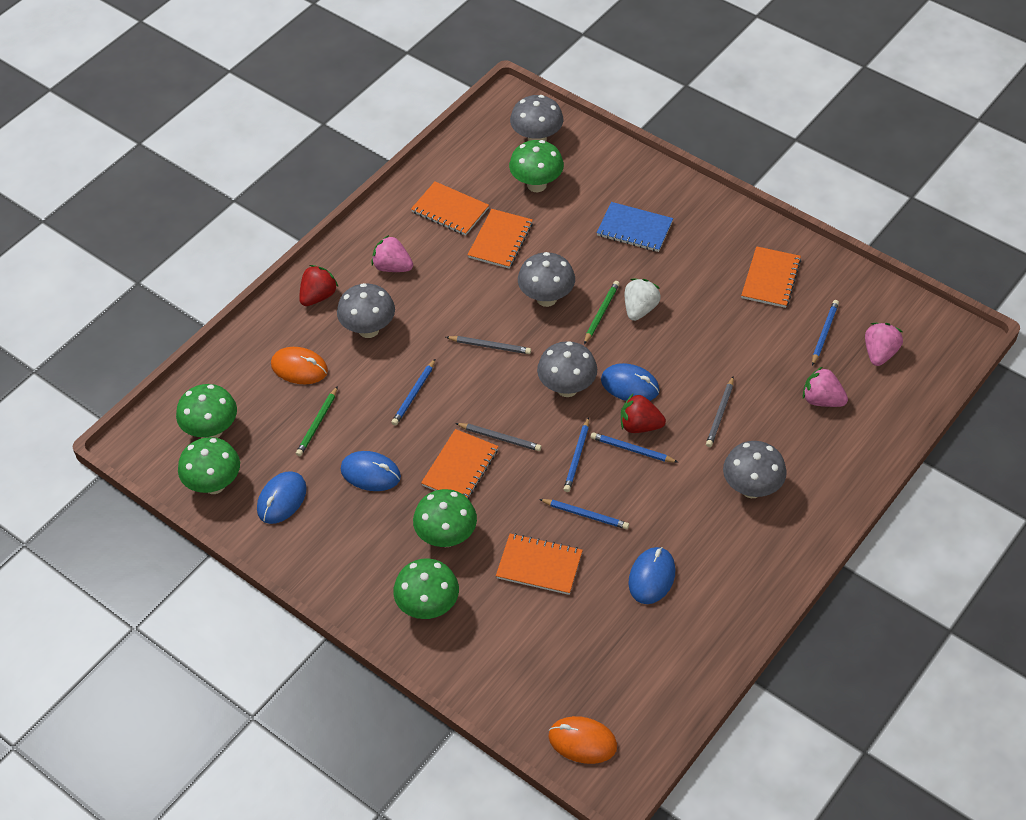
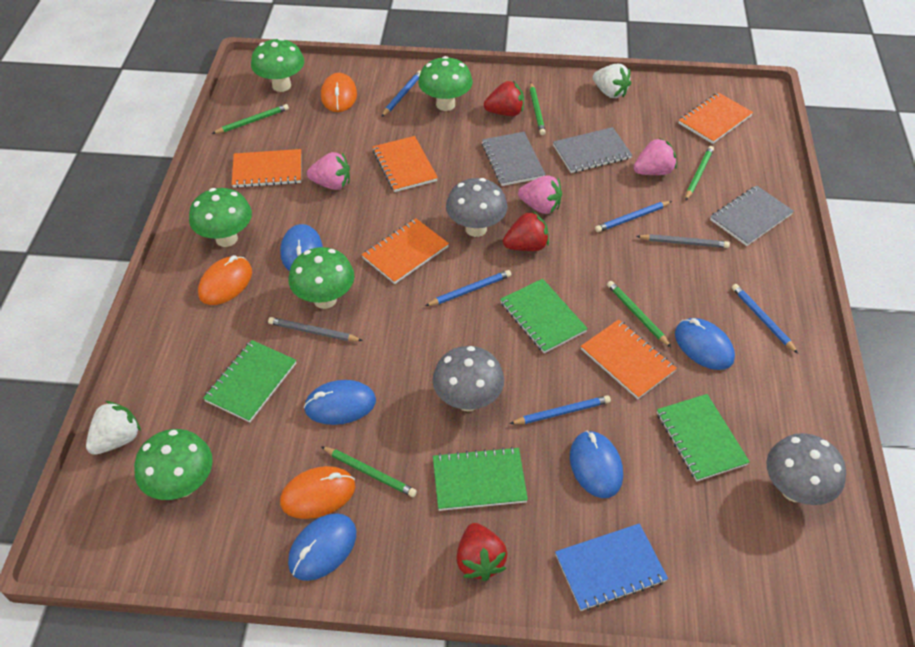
blue mouse: [257,471,307,524] [341,451,401,491] [601,363,660,401] [629,547,675,604] = 4 -> [280,224,323,271] [288,513,356,581] [304,380,376,425] [570,430,623,498] [675,318,735,370] = 5
green notebook: none = 0 -> [203,340,296,422] [433,447,528,511] [500,279,588,353] [657,394,750,482] = 4
green pencil: [296,386,338,456] [584,281,620,344] = 2 -> [212,104,289,134] [321,446,417,497] [530,83,546,135] [607,281,671,347] [685,146,714,201] = 5
grey mushroom: [337,283,395,338] [510,95,564,141] [518,252,575,307] [537,341,597,397] [723,441,787,498] = 5 -> [433,346,504,411] [446,178,507,237] [766,433,846,505] = 3
grey notebook: none = 0 -> [482,132,546,186] [553,127,632,173] [710,185,794,246] = 3
grey pencil: [446,336,531,354] [455,423,541,451] [706,377,734,447] = 3 -> [268,317,363,341] [636,234,730,248] = 2
orange mouse: [271,347,328,384] [549,716,617,764] = 2 -> [198,255,252,305] [280,466,356,519] [321,73,357,112] = 3
red strawberry: [299,265,338,306] [621,393,666,433] = 2 -> [456,523,507,581] [484,81,524,116] [503,211,549,251] = 3
white strawberry: [625,279,661,321] = 1 -> [86,401,141,455] [593,64,631,98] = 2

